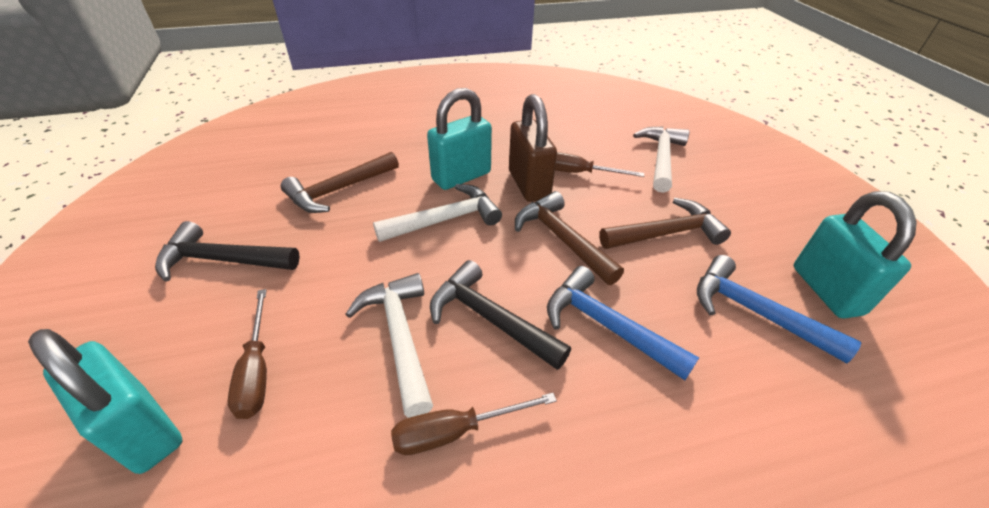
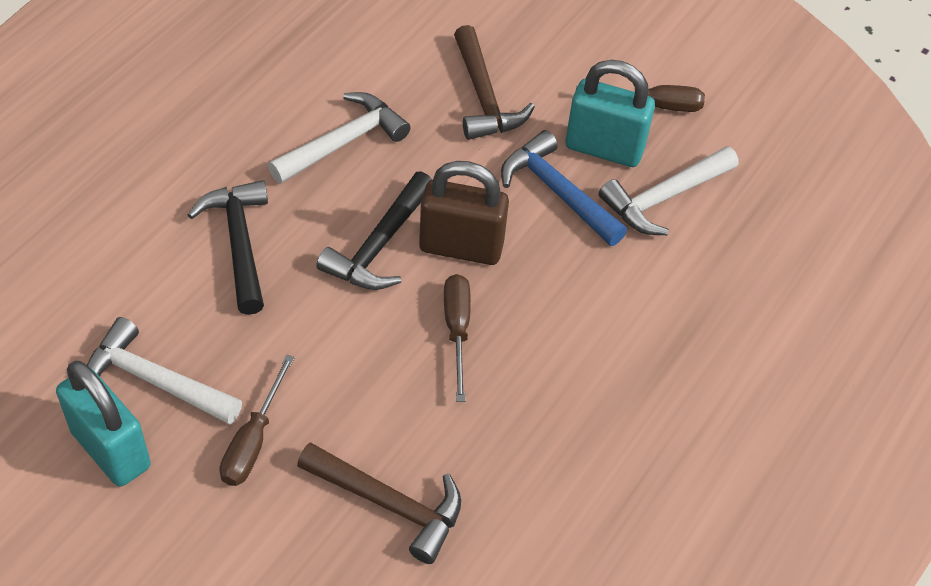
blue hammer: [547,266,699,380] [697,255,862,363] = 2 -> [501,130,627,246] = 1
brown hammer: [281,152,399,213] [515,191,624,285] [599,198,731,249] = 3 -> [297,442,461,564] [454,25,535,140] = 2
turquoise padlock: [28,329,183,474] [427,88,492,190] [794,191,917,318] = 3 -> [56,361,151,487] [566,60,655,167] = 2

